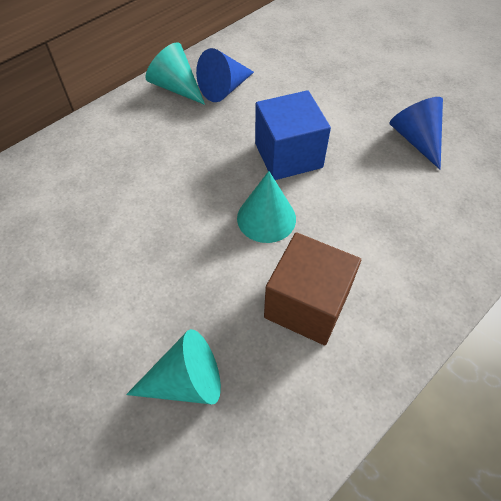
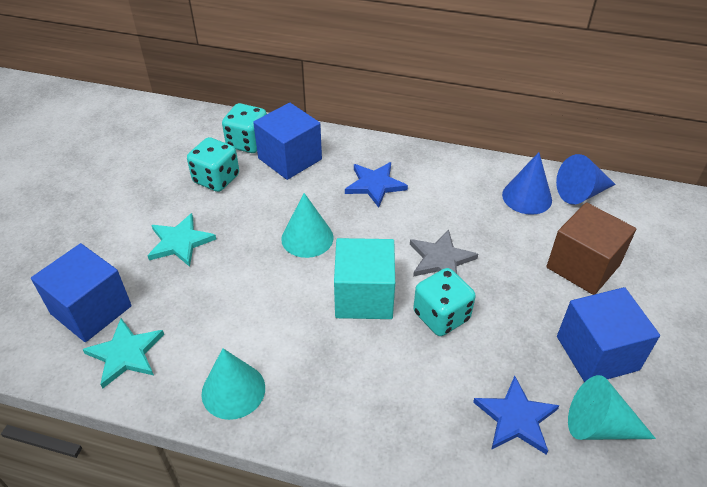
blue cube: [255,90,331,180] = 1 -> [31,243,132,342] [253,103,322,180] [557,287,660,382] = 3
blue star: none = 0 -> [345,162,408,208] [473,376,560,454] = 2
grey star: none = 0 -> [410,230,478,277] = 1
turquoise cube: none = 0 -> [334,238,395,319] = 1
turquoise dice: none = 0 -> [187,137,239,192] [222,103,267,153] [413,268,476,336] = 3
turquoise star: none = 0 -> [82,318,164,388] [148,213,216,267] = 2

